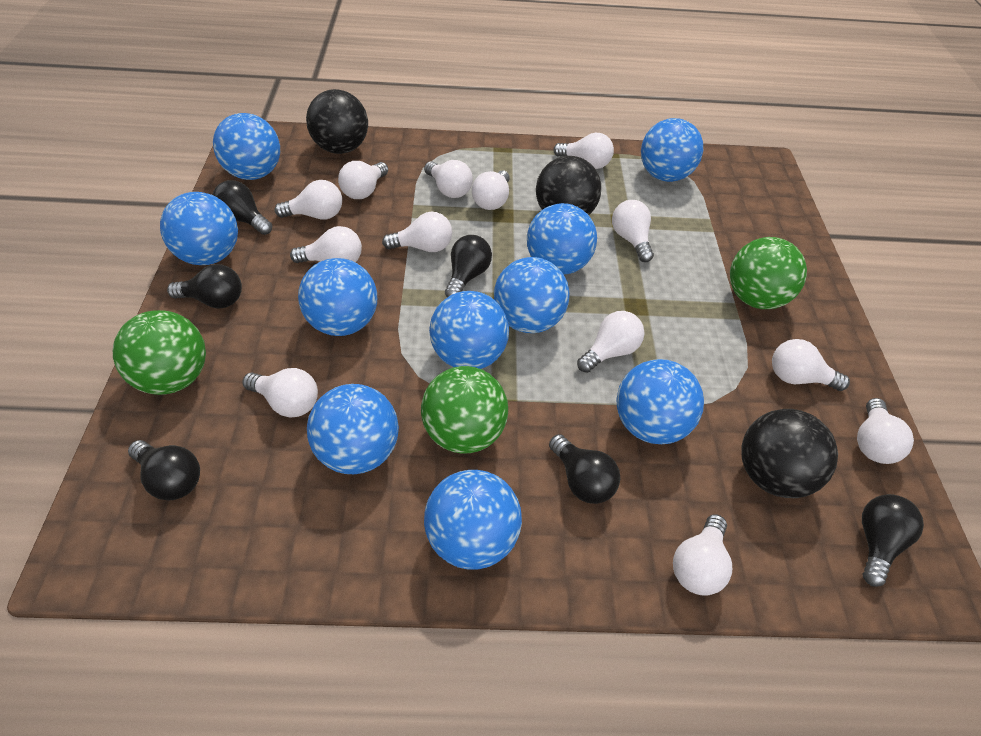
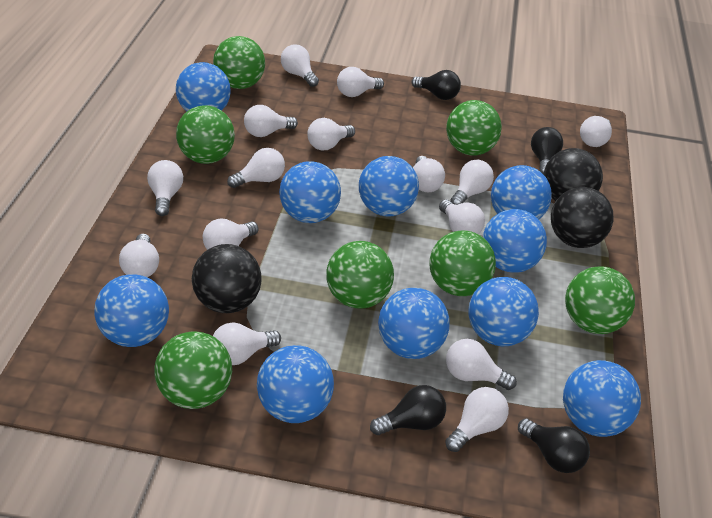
black light bulb: [128,440,200,501] [167,264,242,308] [213,180,272,235] [445,235,492,297] [549,434,620,504] [862,494,924,587] = 6 -> [370,385,446,435] [412,70,461,100] [518,418,590,473] [531,127,563,175] = 4
green ball: [113,310,206,395] [421,366,508,453] [730,237,807,309] = 3 -> [154,331,232,409] [176,105,235,164] [213,36,265,89] [326,241,394,309] [429,230,496,296] [446,100,502,156] [565,266,635,334] = 7
white light bulb: [243,368,318,418] [275,180,342,220] [290,226,362,263] [338,161,388,199] [382,212,452,252] [424,160,473,198] [472,170,510,210] [553,133,614,169] [577,311,644,373] [612,200,654,262] [673,514,732,596] [772,339,850,391] [857,398,914,464] = 13 -> [119,234,159,277] [147,160,183,216] [203,219,258,250] [213,322,281,365] [227,148,285,188] [244,105,298,137] [281,44,319,87] [307,118,355,151] [337,67,384,97] [413,156,445,192] [439,200,485,234] [445,387,509,452] [446,339,517,390] [450,160,494,205] [580,116,612,147] = 15

